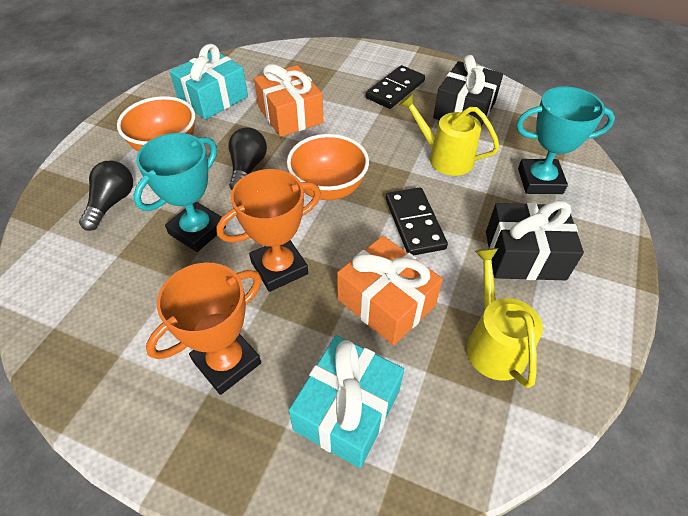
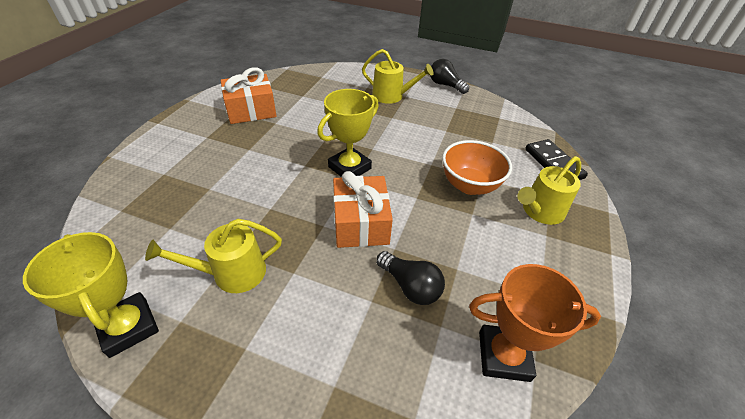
black domino: [366,65,425,109] [386,188,448,255] = 2 -> [525,139,588,180] = 1
black gift: [433,55,503,127] [486,200,584,280] = 2 -> none = 0
orange bowl: [117,96,195,152] [287,134,369,200] = 2 -> [442,140,512,195] = 1
orange trophy: [146,262,262,395] [216,169,321,292] = 2 -> [469,264,601,382] = 1
turquoise gift: [170,44,248,120] [289,335,404,468] = 2 -> none = 0
turquoise trophy: [133,133,226,252] [516,86,615,194] = 2 -> none = 0
yellow trophy: none = 0 -> [23,232,159,358] [317,89,379,177] = 2
yellow watering can: [399,93,500,176] [467,248,543,388] = 2 -> [145,219,282,293] [362,49,433,104] [517,156,581,225] = 3

